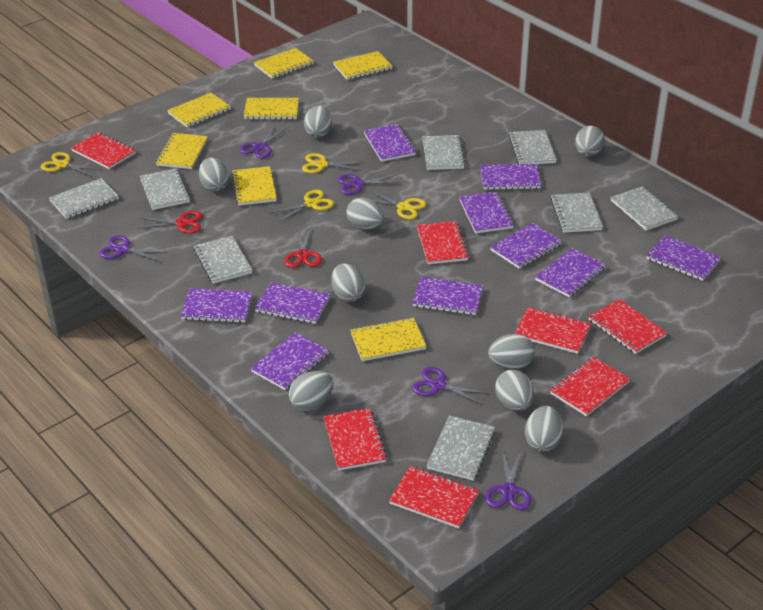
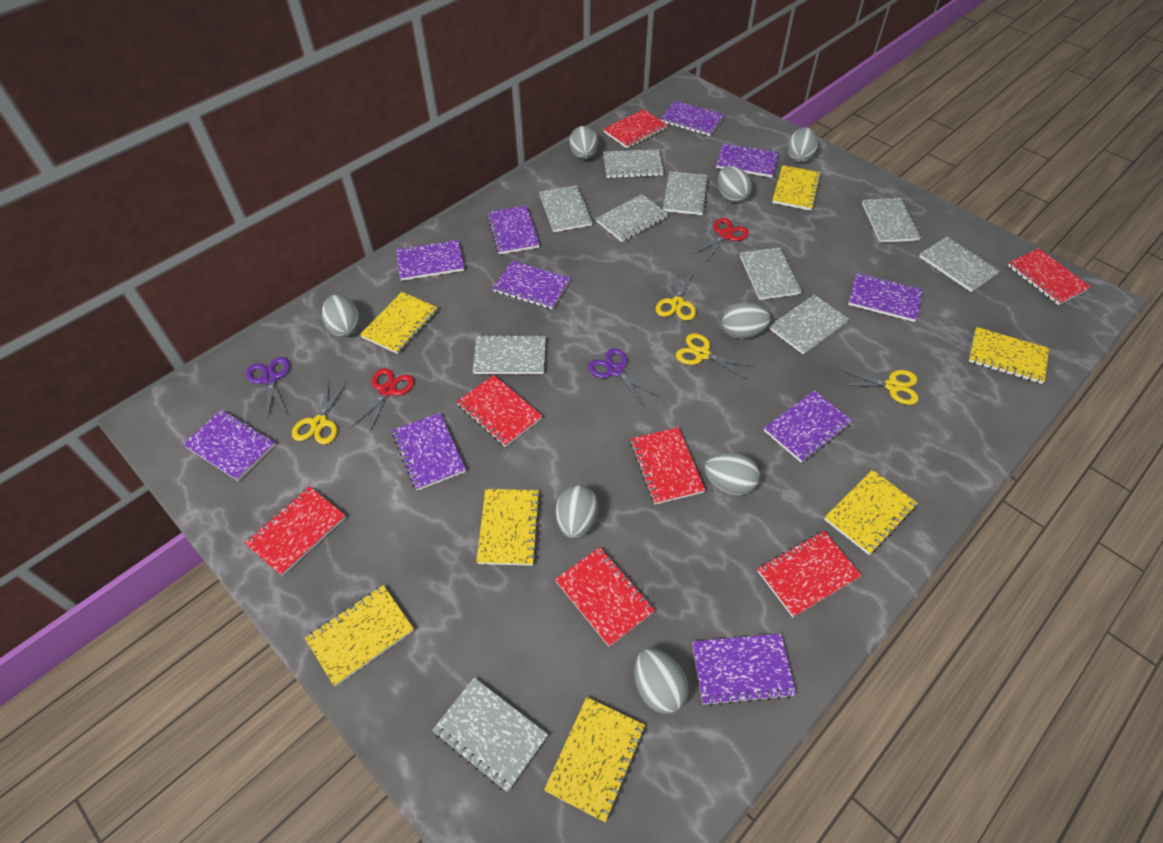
grey egg: [199,158,229,191] [289,371,333,411] [304,105,332,138] [331,263,366,302] [347,197,384,229] [488,334,535,369] [495,370,534,411] [525,406,563,452] [575,126,605,157] = 9 -> [322,295,360,337] [556,485,599,538] [569,126,598,159] [634,648,689,714] [704,452,760,495] [718,166,752,203] [722,302,771,339] [787,127,818,163] = 8
grey notebook: [49,178,119,219] [140,168,191,210] [194,236,252,284] [422,135,465,170] [426,416,495,481] [509,130,556,164] [551,193,603,233] [611,187,679,231] = 8 -> [432,678,548,792] [473,334,546,374] [539,185,593,232] [596,194,668,242] [603,149,664,178] [663,171,709,215] [740,247,802,300] [769,295,849,355] [862,198,921,243] [919,237,1000,292] = 10
purple scissors: [99,236,168,262] [240,126,287,158] [338,174,401,195] [412,367,490,405] [485,450,531,510] = 5 -> [246,357,290,420] [588,348,658,405] = 2

